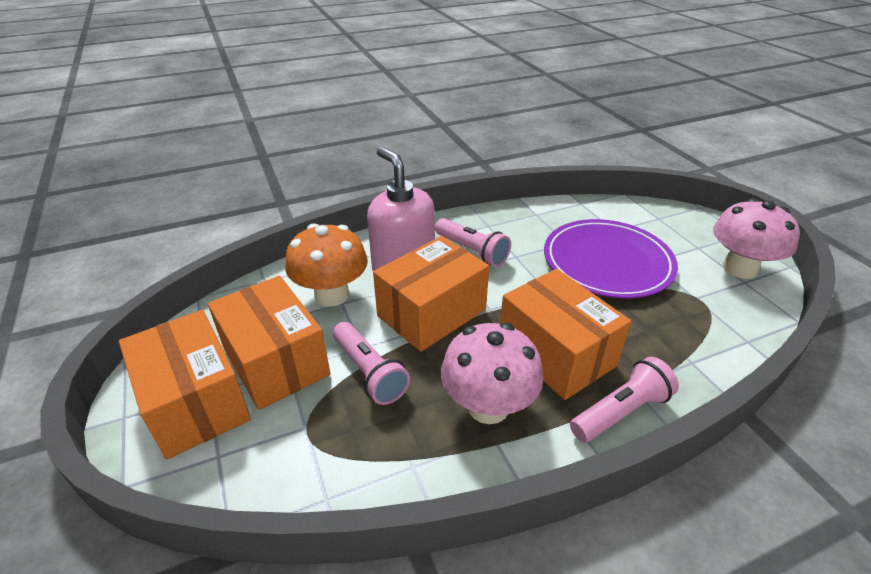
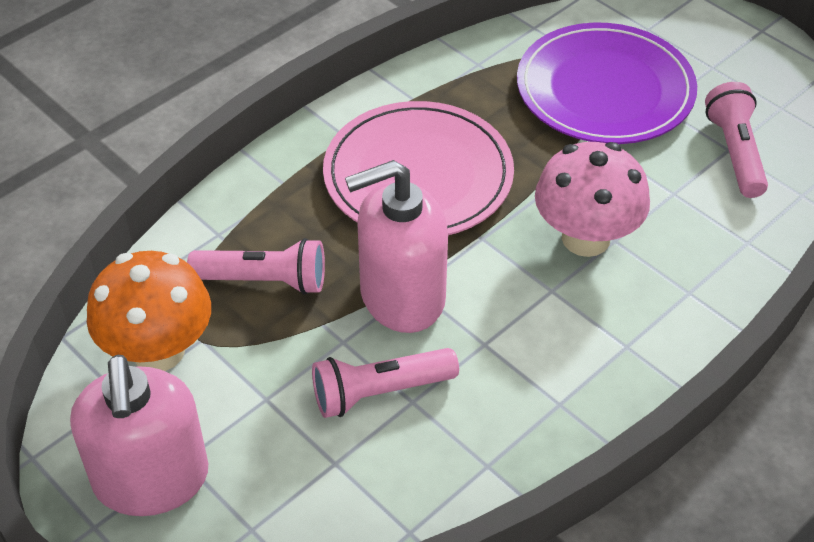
orange box: [119,310,251,459] [208,276,330,410] [373,236,489,352] [500,269,631,400] = 4 -> none = 0
pink mushroom: [441,323,543,424] [713,198,800,279] = 2 -> [535,142,650,257] = 1
pink plate: none = 0 -> [323,101,514,235] = 1
pink soap dispenser: [367,147,435,271] = 1 -> [70,355,208,516] [345,160,448,333] = 2

